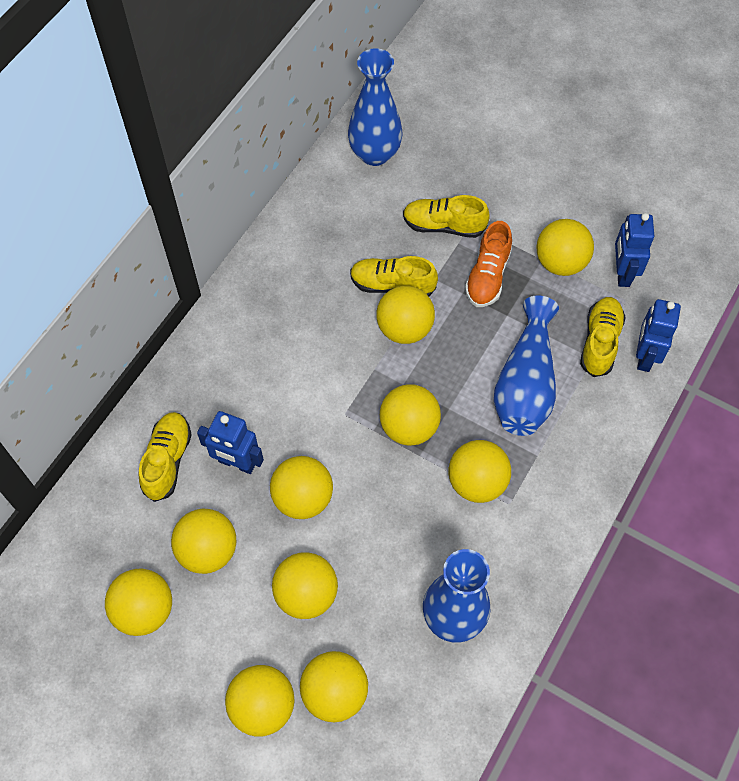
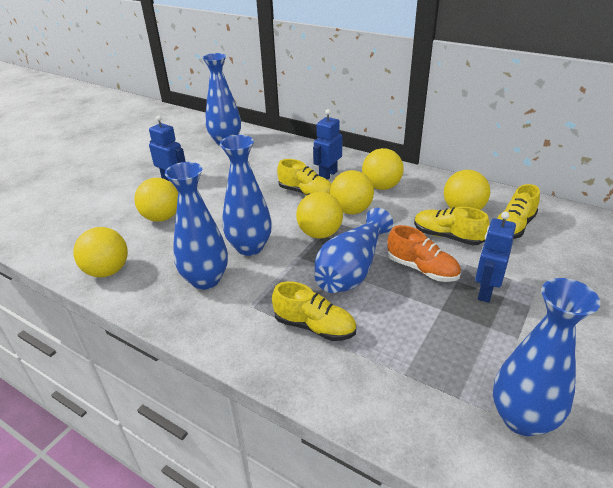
blue vase: [348,48,402,166] [423,549,490,643] [494,295,559,436] = 3 -> [165,162,228,290] [202,53,241,146] [220,135,272,256] [315,208,393,293] [493,278,600,436] = 5
yellow ball: [105,569,172,636] [171,509,236,574] [225,665,295,737] [270,456,333,519] [272,552,338,619] [300,651,368,722] [376,285,435,344] [380,384,441,446] [449,440,511,503] [536,219,594,276] = 10 -> [73,227,128,277] [134,178,178,222] [296,192,343,239] [330,170,374,214] [362,148,404,190] [444,170,490,210] = 6

